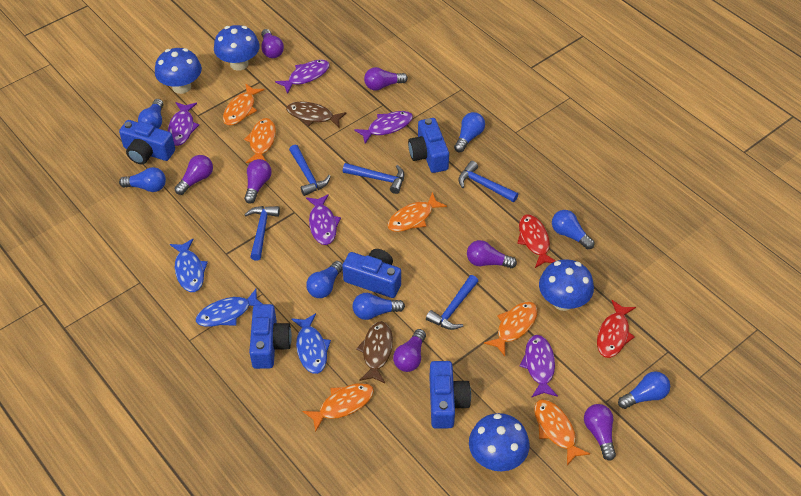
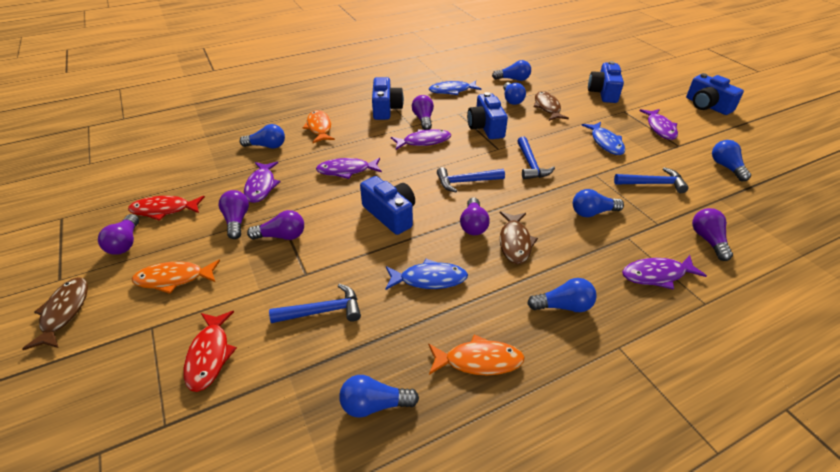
blue hammer: [244,206,280,261] [289,145,331,196] [343,163,405,194] [426,275,478,330] [458,161,518,202] = 5 -> [269,284,361,323] [437,167,505,192] [517,137,555,179] [614,167,689,193] = 4
blue mushroom: [155,48,202,94] [214,25,260,71] [469,413,530,471] [539,259,594,311] = 4 -> none = 0
brown fish: [286,102,347,127] [356,321,393,383] = 2 -> [22,277,88,350] [500,212,538,264] [534,91,569,121] = 3
orange fish: [223,83,264,126] [244,118,276,163] [303,383,374,432] [387,192,447,232] [484,302,538,356] [534,399,590,465] = 6 -> [132,260,220,294] [302,110,335,143] [428,334,525,375] = 3
purple light bulb: [175,155,213,195] [244,159,272,204] [261,29,284,58] [364,67,408,90] [393,329,426,372] [467,240,517,268] [584,404,616,461] = 7 -> [98,214,139,255] [219,190,249,239] [247,210,304,240] [412,95,434,130] [460,197,490,235] [692,208,733,261] = 6

